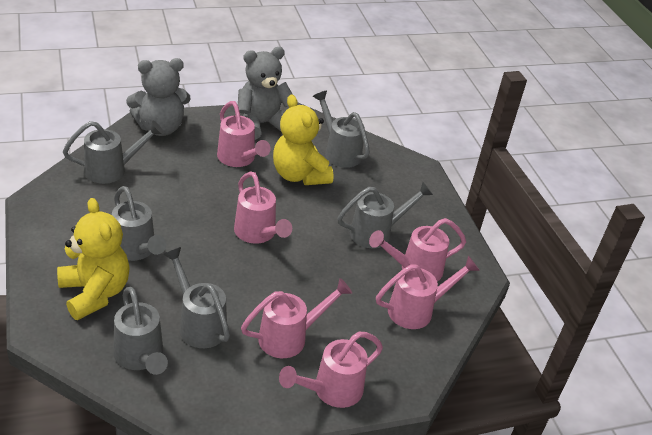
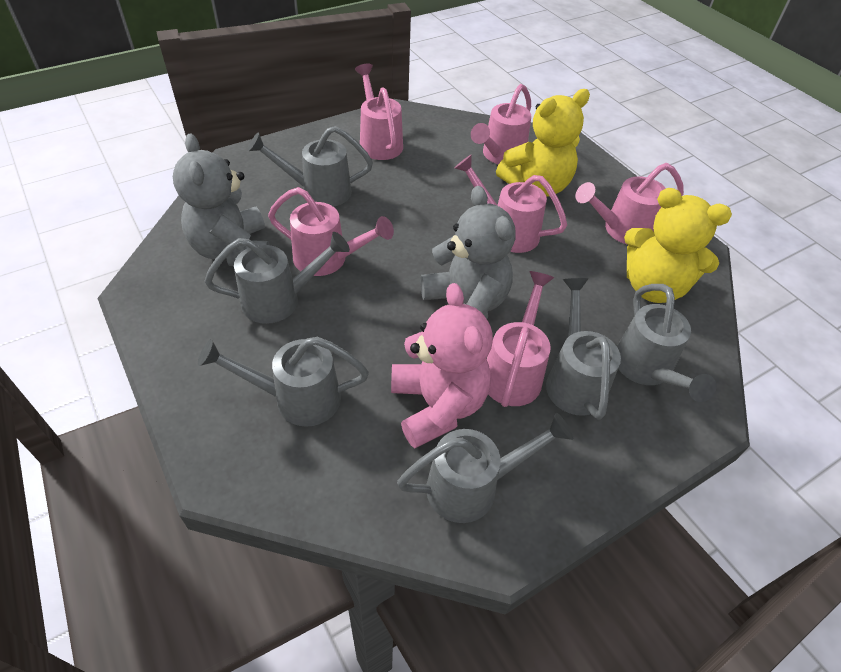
pink teddy bear: none = 0 -> [391,283,493,448] = 1

